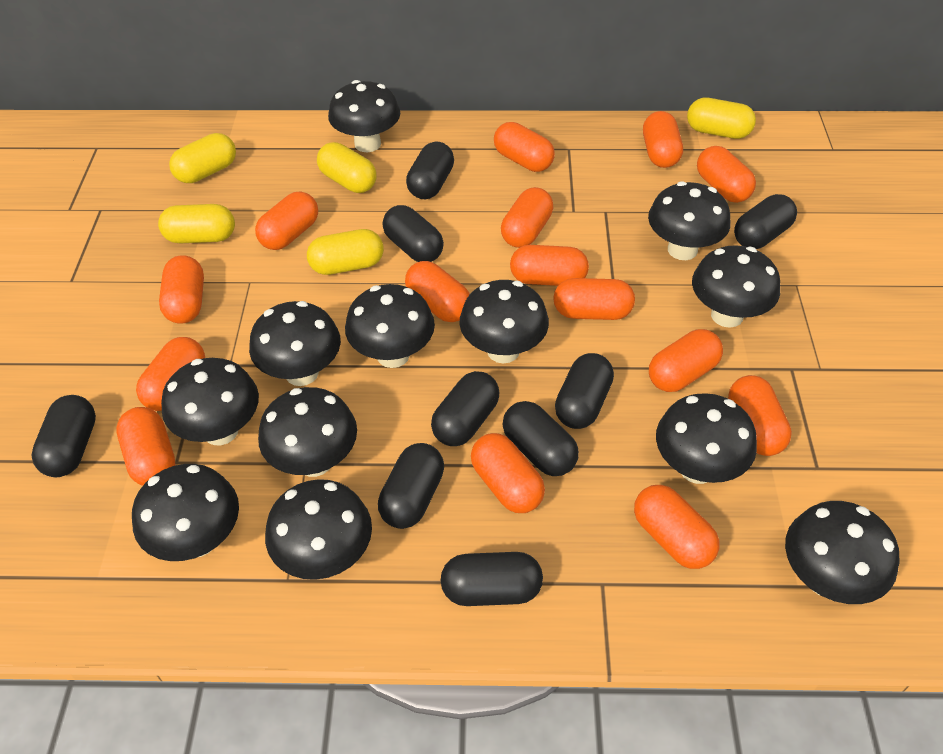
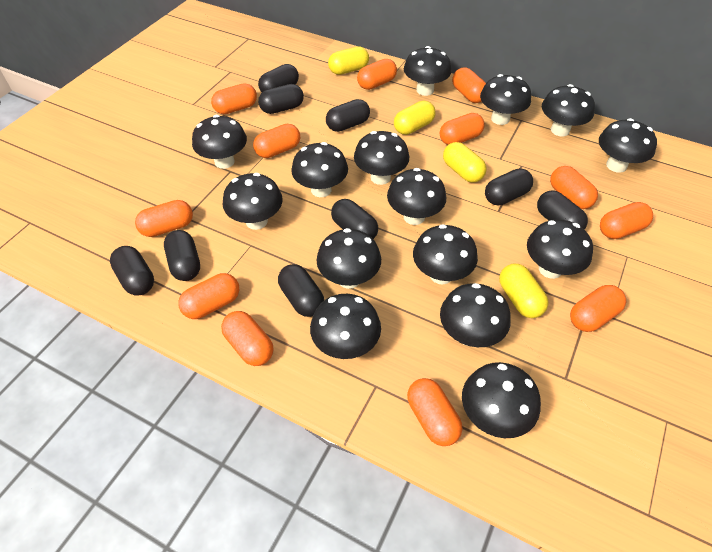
black mushroom: [132,464,239,561] [161,358,259,445] [249,301,341,386] [258,387,357,477] [265,479,372,580] [328,80,400,152] [345,284,435,368] [459,280,549,363] [648,181,731,260] [656,393,757,484] [692,245,780,328] [785,501,900,604] = 12 -> [192,115,247,169] [223,173,283,230] [291,142,348,197] [310,294,381,359] [316,228,381,289] [354,131,409,185] [387,168,446,225] [404,46,451,96] [413,224,478,284] [440,283,511,347] [462,362,541,438] [480,74,531,125] [527,219,593,279] [542,84,595,136] [599,118,657,173] = 15
orange capsule: [116,407,176,486] [136,337,205,411] [159,255,204,324] [255,191,318,250] [405,261,470,322] [471,433,545,513] [494,122,555,172] [501,187,553,248] [510,245,589,286] [553,278,635,320] [634,485,719,569] [643,111,683,168] [649,329,723,392] [697,146,756,203] [728,375,792,456] = 15 -> [135,200,193,237] [178,273,239,319] [211,83,257,114] [221,311,274,366] [253,124,300,158] [357,59,397,90] [407,378,462,446] [440,113,485,145] [452,67,486,103] [550,166,598,209] [570,285,626,332] [600,202,653,239] = 12
yellow capsule: [158,204,235,243] [169,133,236,183] [307,229,384,275] [317,142,377,193] [687,98,756,139] = 5 -> [328,46,369,75] [394,101,435,135] [443,142,487,183] [499,264,549,318] = 4

